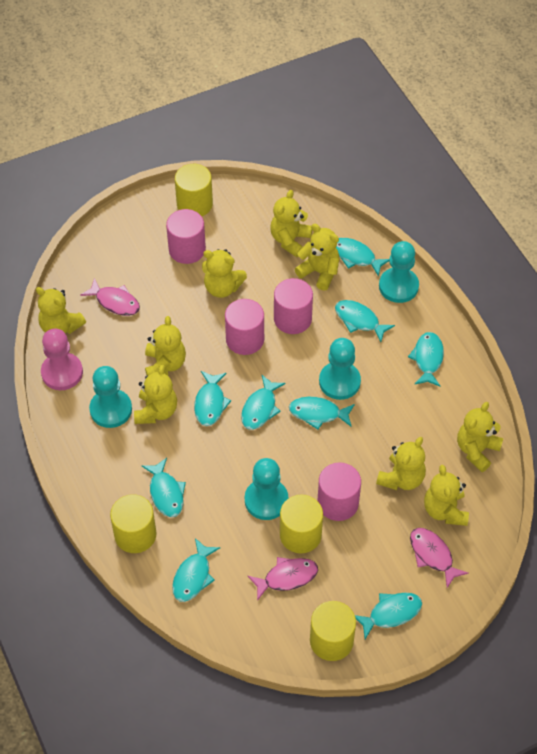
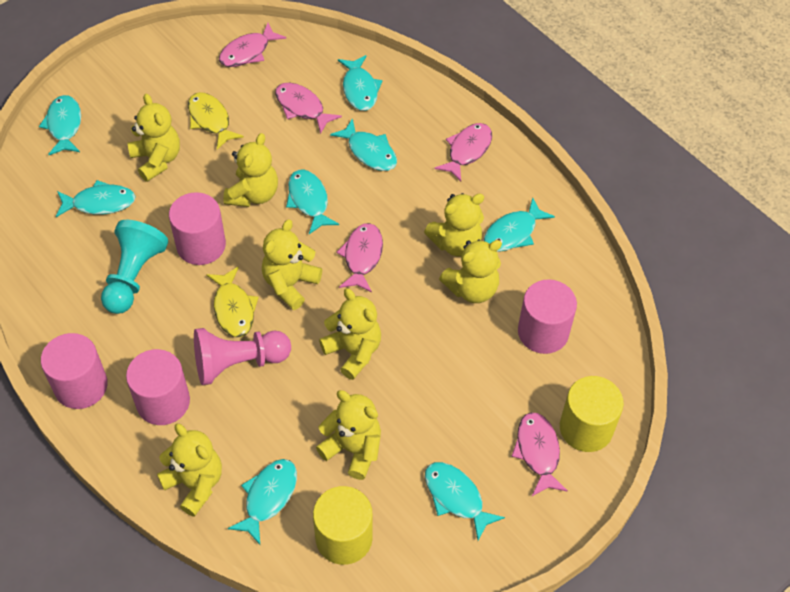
pink fish: [80,278,140,316] [248,557,318,601] [410,528,469,588] = 3 -> [219,23,286,67] [275,83,342,134] [336,223,383,293] [434,123,492,182] [511,412,568,496] = 5
turquoise fish: [142,458,186,517] [172,538,220,602] [194,371,231,426] [241,375,285,430] [289,397,355,429] [335,300,395,342] [336,238,389,277] [355,593,422,639] [408,332,444,387] = 9 -> [39,95,81,155] [56,180,136,217] [228,459,297,545] [286,169,339,234] [330,118,397,171] [338,55,383,111] [425,462,505,540] [484,198,555,252] = 8
turquoise pawn: [89,366,132,428] [245,458,288,520] [319,338,361,400] [379,241,419,303] = 4 -> [101,220,168,314] = 1
yellow cylinder: [110,494,157,553] [175,164,213,216] [280,494,323,553] [310,601,356,661] = 4 -> [313,486,373,565] [560,376,624,452] = 2
yellow fish: none = 0 -> [188,92,244,150] [206,267,259,337] = 2
yellow teddy bear: [36,287,86,334] [134,365,177,424] [145,316,186,376] [202,249,247,298] [270,190,312,257] [295,224,339,291] [376,437,426,490] [424,465,469,526] [457,402,504,472] = 9 -> [128,94,180,182] [157,424,222,517] [223,133,278,207] [262,219,322,310] [316,390,381,480] [319,288,381,380] [424,193,484,257] [439,240,502,303] = 8

